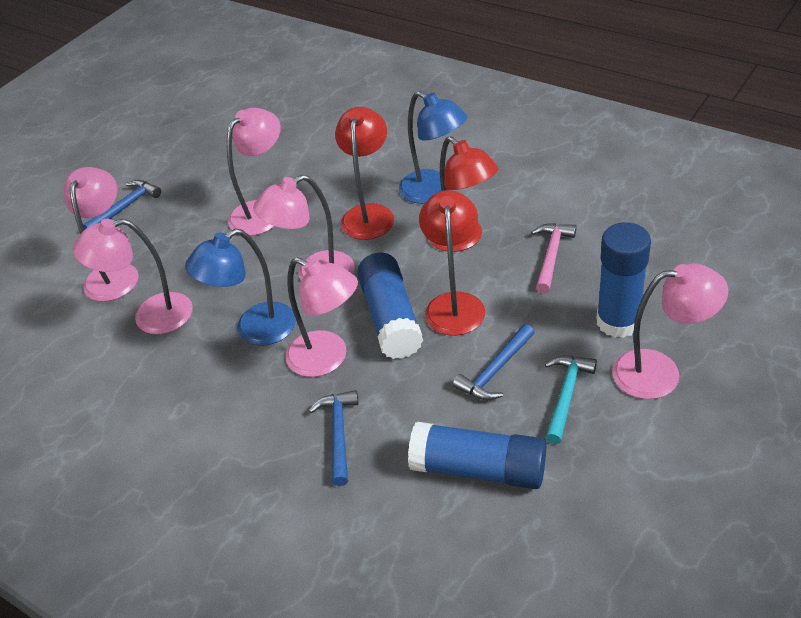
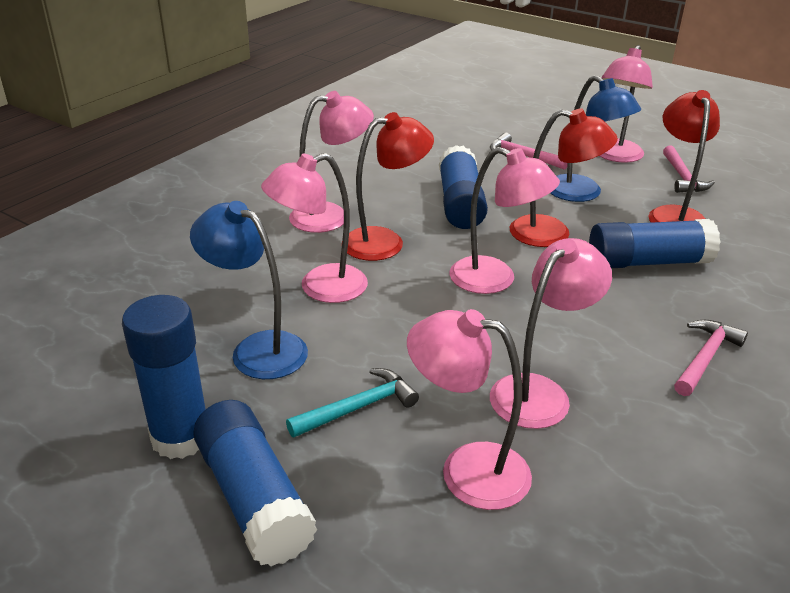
blue glue stick: [357,253,423,359] [408,422,546,489] [596,222,651,338] = 3 -> [122,295,206,459] [193,400,317,566] [439,145,488,229] [589,219,721,268] = 4
blue hammer: [83,180,161,229] [309,390,359,486] [453,324,535,400] = 3 -> none = 0
pink hammer: [531,223,576,293] = 1 -> [490,132,568,170] [663,146,715,193] [674,320,748,396] = 3

